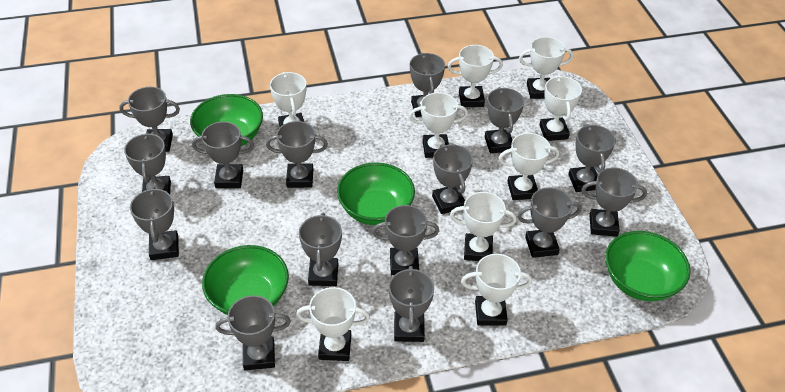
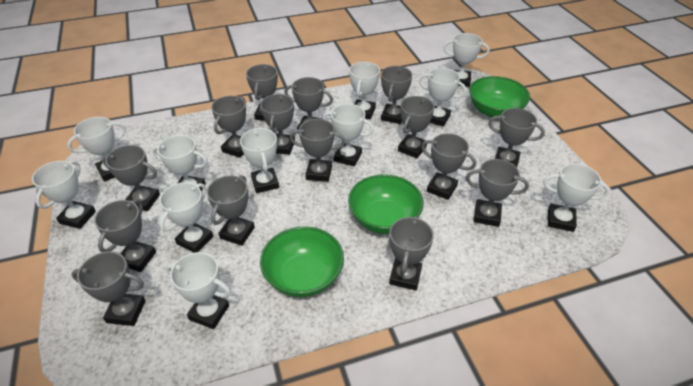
green bowl: [190,94,263,146] [202,245,289,315] [337,162,415,225] [605,231,690,301] = 4 -> [260,226,344,297] [348,174,424,234] [469,76,530,117] = 3
white trophy: [270,72,307,127] [296,287,370,361] [409,92,468,158] [447,45,503,107] [450,192,517,261] [461,254,532,326] [498,133,559,200] [519,37,573,99] [540,76,582,141] = 9 -> [32,160,96,229] [67,117,126,182] [152,135,207,191] [159,182,213,253] [166,252,231,329] [240,128,279,193] [323,104,374,166] [349,62,380,119] [419,68,467,127] [443,33,490,87] [543,163,610,232] = 11

